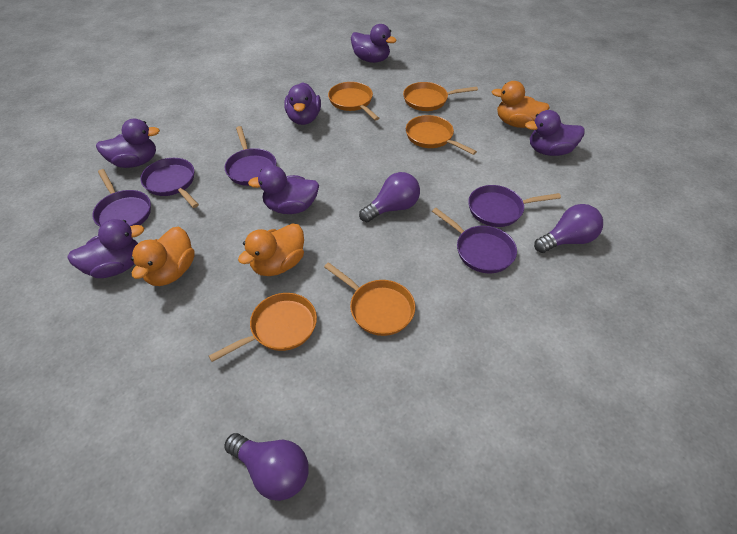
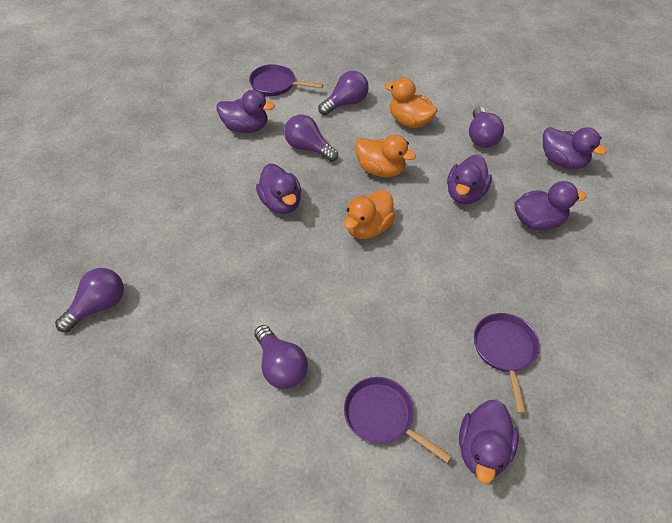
orange pan: [209,293,317,362] [324,262,415,336] [328,82,379,121] [403,82,478,111] [406,115,477,155] = 5 -> none = 0
purple light bulb: [224,433,309,501] [359,172,420,222] [534,204,603,253] = 3 -> [55,268,124,332] [254,325,308,389] [284,115,338,162] [318,71,369,115] [469,107,504,148] = 5
purple pan: [92,169,151,227] [140,158,199,208] [225,126,277,186] [432,208,517,273] [468,185,561,227] = 5 -> [249,64,324,96] [344,377,452,463] [474,313,540,414] = 3

